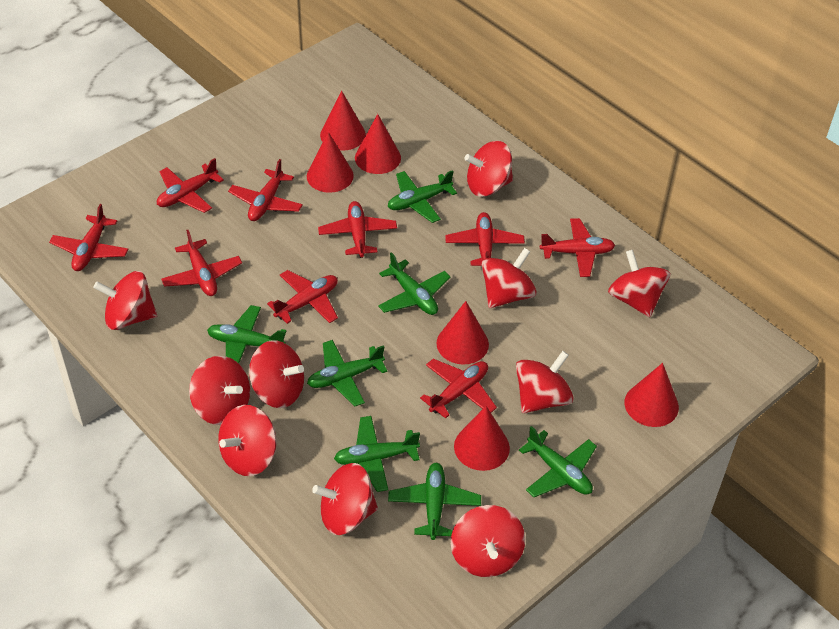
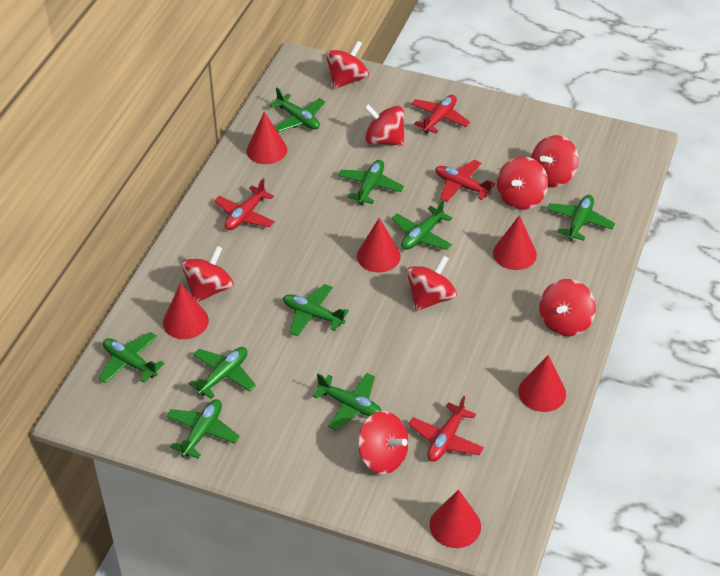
green plane: [207,305,287,363] [307,340,388,406] [334,416,420,492] [378,252,451,315] [388,170,457,223] [388,463,481,540] [519,426,597,497] = 7 -> [98,332,165,384] [166,399,240,458] [188,347,256,399] [269,88,325,132] [283,284,349,337] [312,373,381,430] [338,160,404,205] [392,200,452,250] [547,195,615,241] = 9
red plane: [49,204,129,271] [157,158,224,213] [161,230,242,296] [228,159,303,221] [267,270,338,324] [318,201,397,258] [420,359,497,419] [445,212,525,266] [540,218,615,277] = 9 -> [214,179,275,230] [408,396,484,462] [411,95,470,134] [435,160,495,202] = 4
red spinning top: [93,271,157,330] [189,356,250,425] [218,405,276,476] [249,340,304,408] [312,463,378,535] [451,505,525,577] [465,141,513,197] [481,248,537,308] [516,351,574,413] [608,250,670,317] = 10 -> [181,246,234,303] [326,41,369,89] [358,411,409,474] [364,104,405,146] [406,255,457,311] [497,157,548,210] [531,135,579,187] [539,279,596,336] = 8

